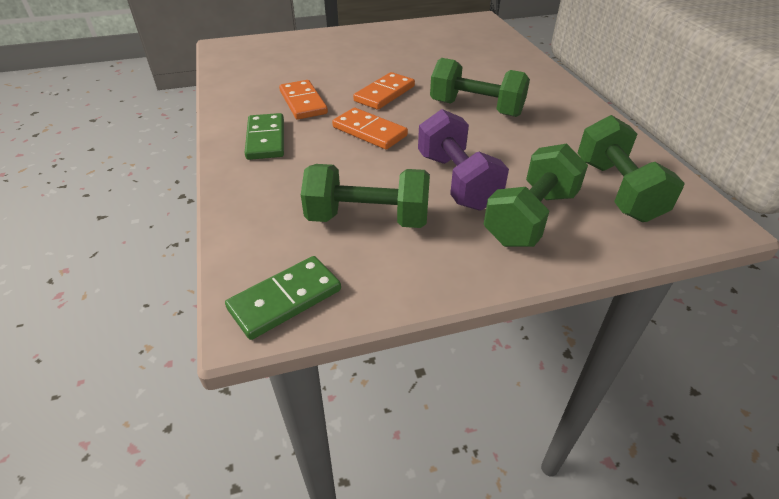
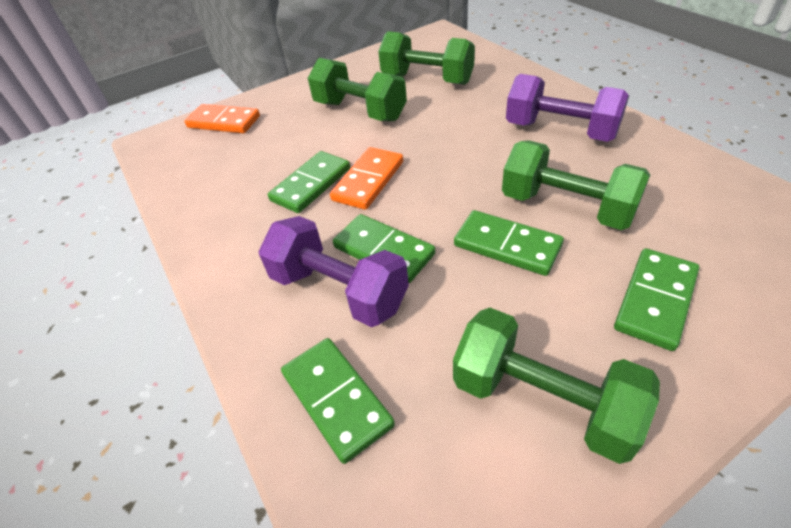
green domino: [225,256,341,340] [245,113,284,160] = 2 -> [268,151,350,213] [281,338,395,464] [333,214,435,283] [454,210,564,276] [614,248,699,351] = 5
orange domino: [279,80,328,120] [332,108,408,150] [353,72,415,110] = 3 -> [185,104,260,133] [330,147,403,210] = 2
purple dumbbell: [418,109,509,211] = 1 -> [259,216,409,327] [506,74,629,142] = 2

